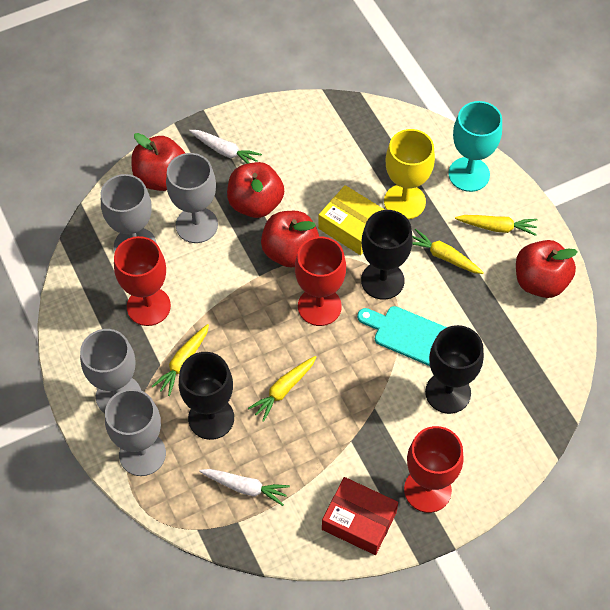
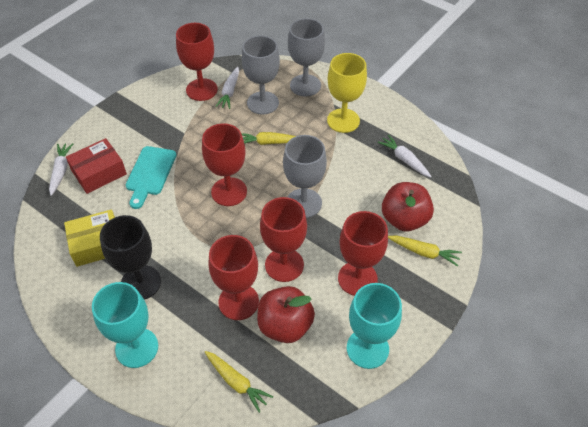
black goblet: [179,352,234,440] [361,210,413,300] [425,325,484,414] = 3 -> [100,215,161,300] = 1
grey goblet: [80,329,141,413] [101,174,157,251] [105,389,166,476] [166,153,218,243] = 4 -> [242,36,280,115] [283,135,327,218] [288,18,325,97] = 3
red apple: [131,133,185,191] [227,162,284,218] [261,211,319,267] [516,240,578,298] = 4 -> [257,286,315,343] [382,182,434,231] = 2
red goblet: [114,236,171,326] [295,236,346,326] [404,426,464,513] = 3 -> [176,23,218,101] [202,123,247,206] [208,235,259,320] [260,197,307,282] [338,211,388,296] = 5
turquoise goblet: [448,101,502,192] = 1 -> [92,282,158,368] [347,283,402,369] = 2
white carrot: [189,130,262,164] [199,469,290,506] = 2 -> [49,143,73,196] [215,67,239,109] [378,135,432,177] = 3
yellow carrot: [152,324,209,396] [248,356,316,422] [412,229,484,274] [455,215,538,236] = 4 -> [205,351,273,413] [241,132,296,145] [388,235,462,267] = 3

